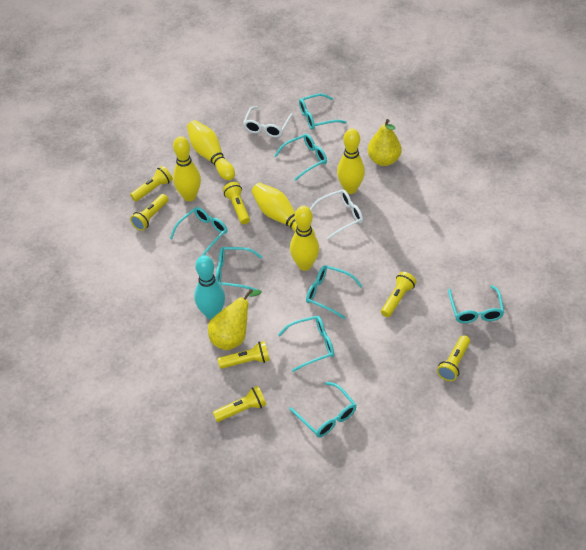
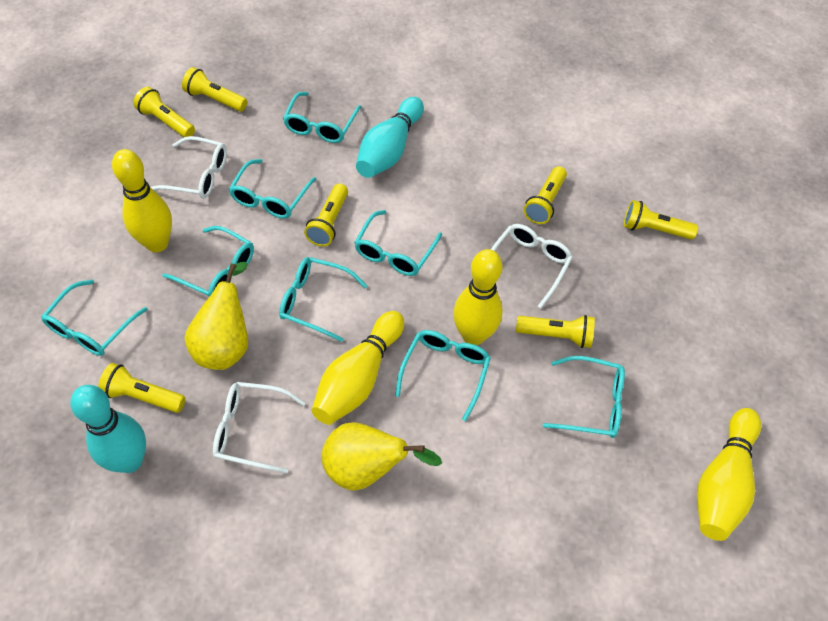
turquoise bowling pin: [194,255,225,319] = 1 -> [70,385,146,473] [356,97,424,178] = 2
white glasses: [243,106,293,137] [310,189,363,239] = 2 -> [151,136,227,199] [213,382,305,473] [491,224,573,308] = 3
yellow bowling pin: [173,136,201,201] [187,120,235,180] [251,183,315,234] [290,206,319,271] [337,128,365,194] = 5 -> [112,149,172,253] [312,311,404,425] [453,249,503,345] [697,408,761,541] = 4

